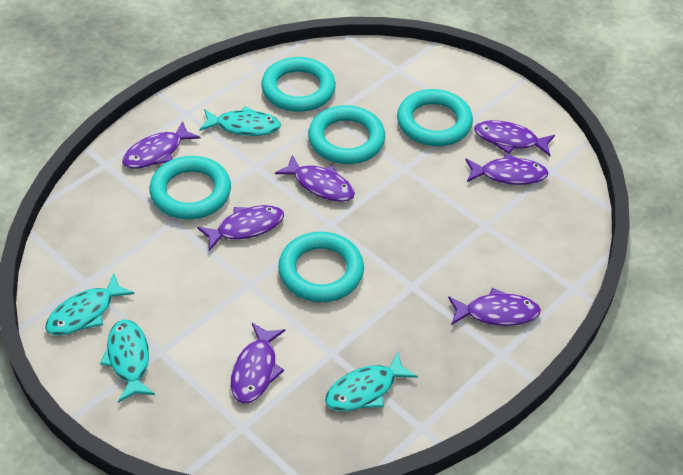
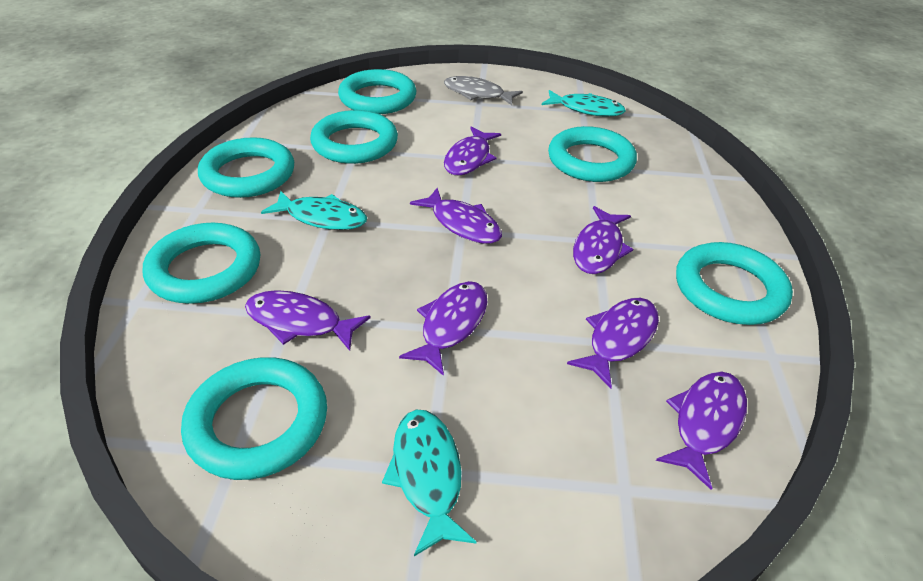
grey fish: none = 0 -> [444,76,523,105] = 1
turquoise fish: [45,274,135,335] [100,320,155,403] [199,106,281,136] [325,351,418,411] = 4 -> [261,191,367,230] [382,410,477,556] [542,90,626,117] = 3
turquoise ring: [150,156,231,220] [261,57,336,112] [278,232,364,302] [308,105,385,164] [397,89,473,146] = 5 -> [143,223,260,304] [181,357,327,480] [198,137,294,198] [310,110,398,164] [338,69,416,114] [548,126,637,182] [676,242,793,325] = 7

